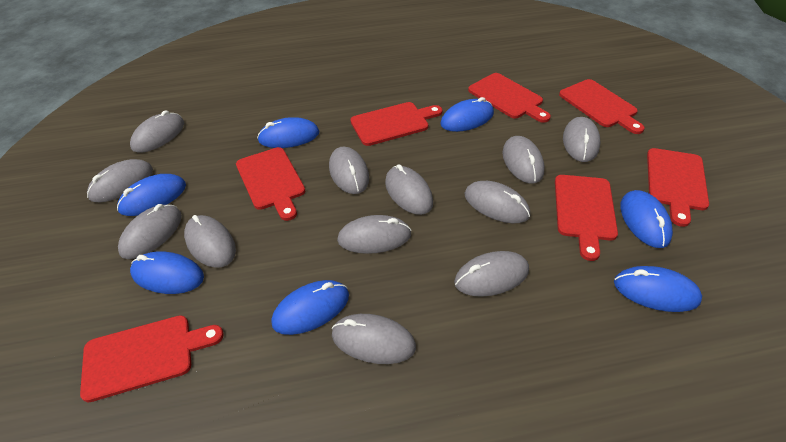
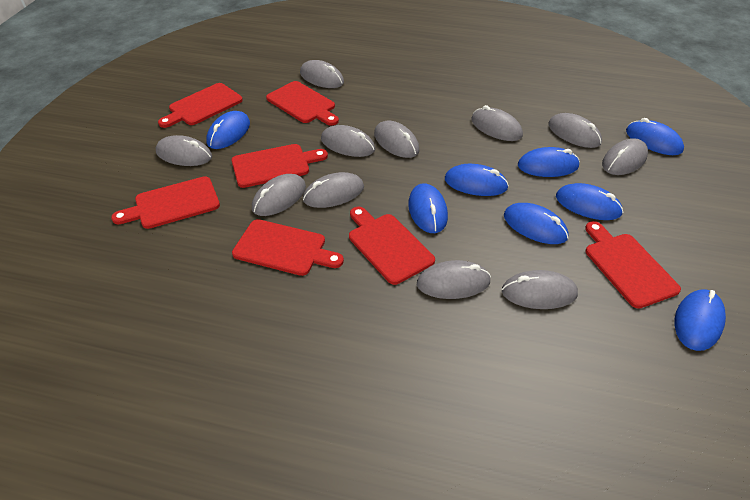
blue mouse: [117,174,186,216] [130,252,204,294] [257,117,319,148] [271,280,349,335] [440,97,494,132] [614,266,702,312] [620,190,673,248] = 7 -> [206,111,250,149] [408,183,448,233] [445,164,509,196] [504,203,569,244] [518,147,580,177] [556,183,623,220] [626,118,684,155] [675,289,726,351] = 8
grey mouse: [87,159,153,203] [118,204,182,259] [130,110,184,153] [184,215,236,268] [329,147,369,194] [332,314,416,364] [337,215,412,254] [385,164,433,215] [454,251,529,297] [465,181,530,223] [502,136,545,184] [563,117,600,162] = 12 -> [155,135,212,166] [252,174,306,216] [300,60,344,88] [303,172,364,208] [321,125,375,157] [374,121,419,158] [417,260,491,299] [471,105,523,141] [502,270,578,309] [548,113,602,148] [602,138,648,175] = 11

